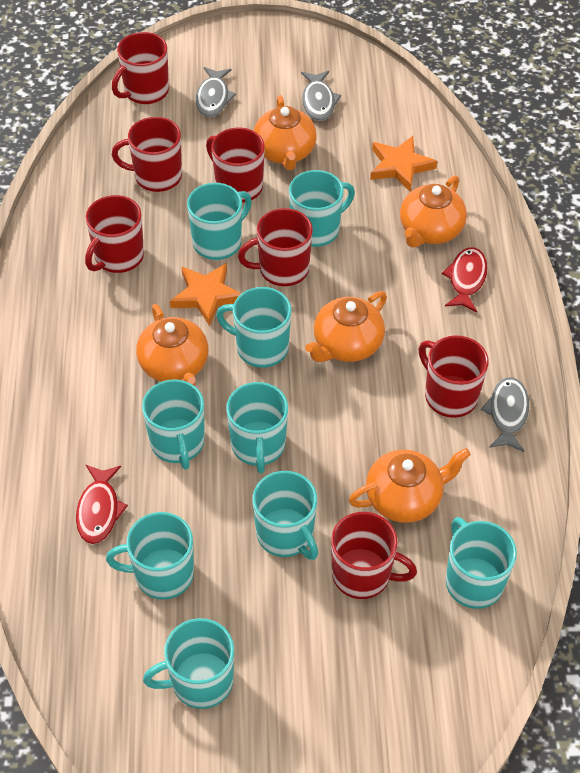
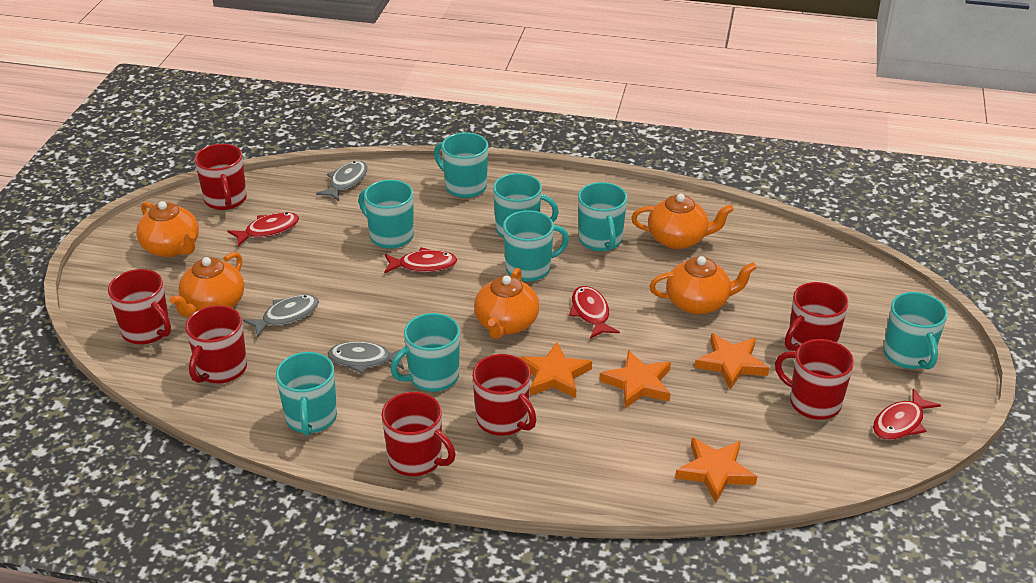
orange star: [170,263,242,326] [370,136,437,192] = 2 -> [519,342,592,398] [599,350,671,408] [675,437,757,503] [694,333,769,390] = 4
red fish: [76,465,128,544] [442,247,488,312] = 2 -> [227,212,299,247] [384,247,457,274] [569,286,620,339] [873,388,941,440] = 4
turquoise mug: [106,512,194,600] [142,379,205,470] [143,618,234,709] [187,183,252,260] [216,287,291,368] [226,382,288,474] [252,471,318,560] [289,170,355,247] [446,517,517,609] = 9 -> [276,352,337,436] [359,180,414,249] [391,313,460,392] [434,132,488,198] [493,173,559,238] [503,210,569,282] [578,182,627,251] [883,292,948,370] = 8

